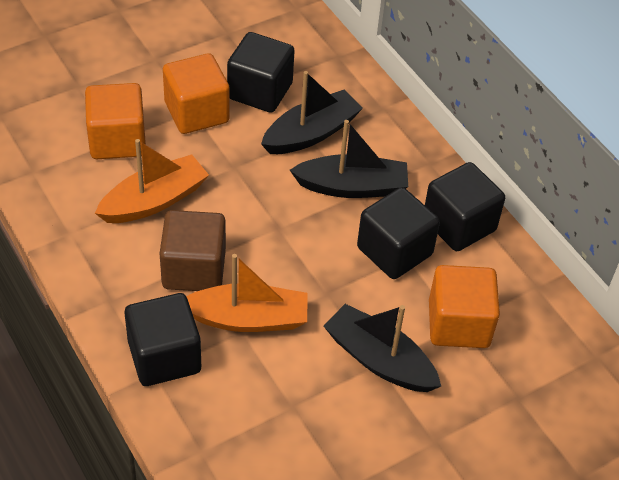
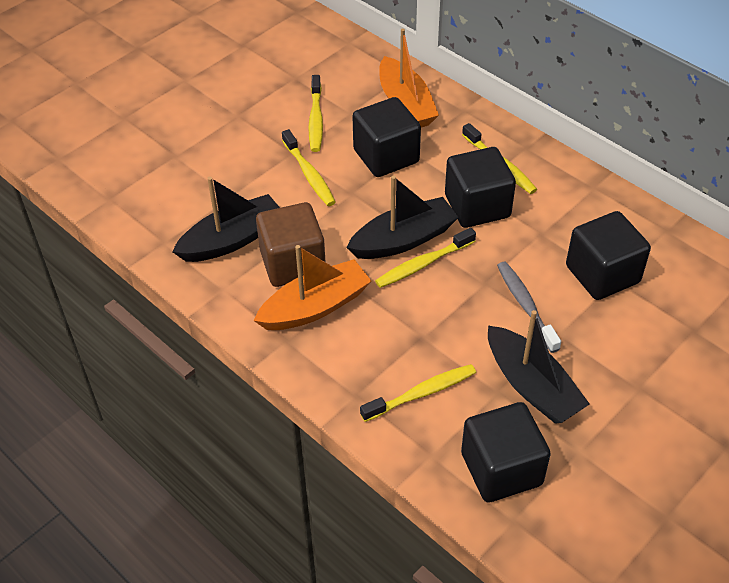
grey toothbrush: none = 0 -> [497,262,561,353] = 1
orange cube: [85,83,146,159] [163,53,230,134] [429,265,500,348] = 3 -> none = 0
yellow toothbrush: none = 0 -> [282,129,336,206] [308,75,323,152] [360,364,476,422] [375,228,476,288] [462,123,537,194] = 5

